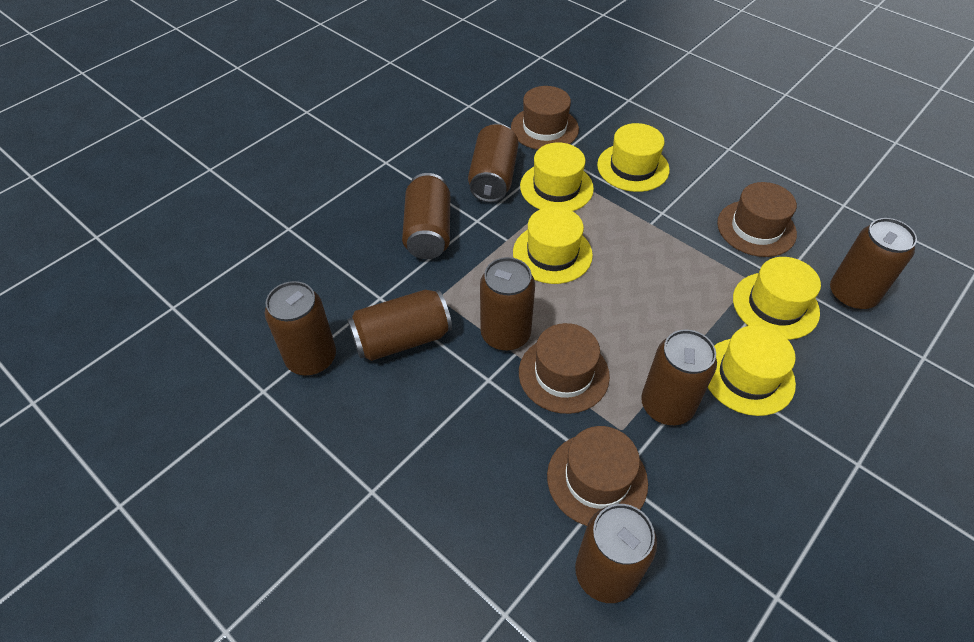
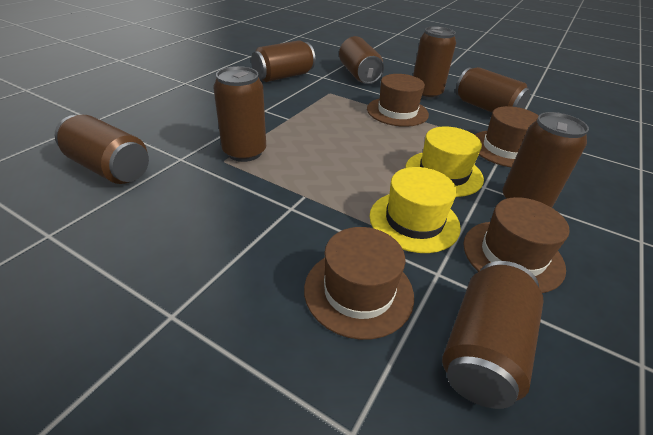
yellow hat: [513,206,593,284] [520,143,594,211] [597,123,670,192] [708,325,796,416] [733,257,821,340] = 5 -> [369,167,461,253] [405,126,484,197] = 2

